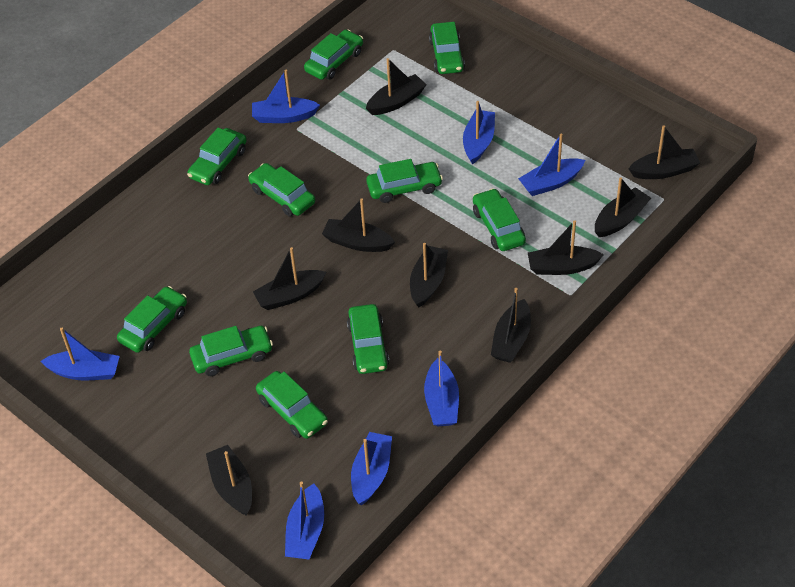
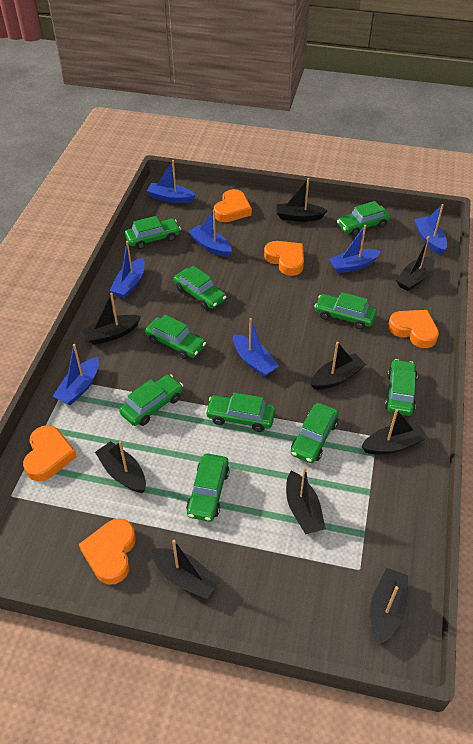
orange heart: none = 0 -> [23,425,77,481] [79,518,136,585] [214,189,252,222] [264,241,304,276] [388,310,439,348] = 5

